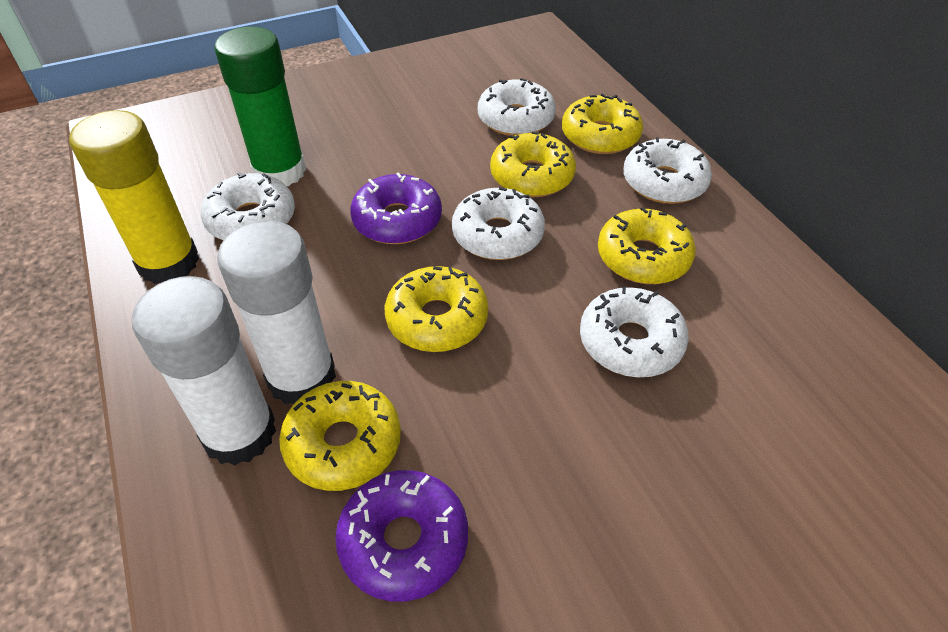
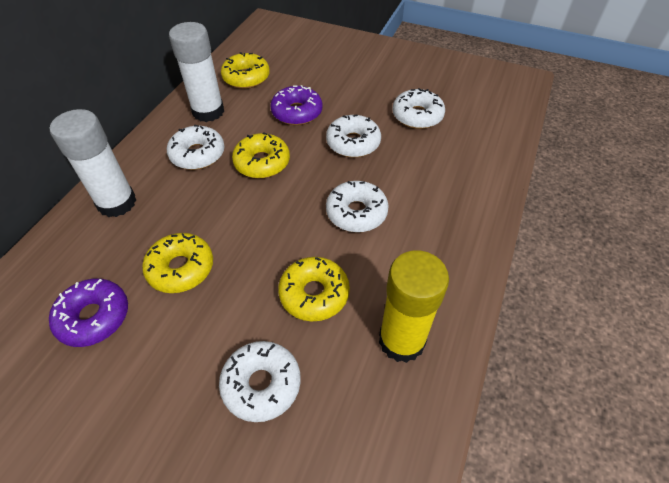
green glue stick: [214,26,306,186] = 1 -> none = 0
yellow donut: [279,381,401,491] [385,266,488,352] [490,131,576,197] [562,93,643,154] [598,207,696,284] = 5 -> [142,233,213,293] [221,52,270,89] [232,132,290,178] [278,257,350,321] = 4

